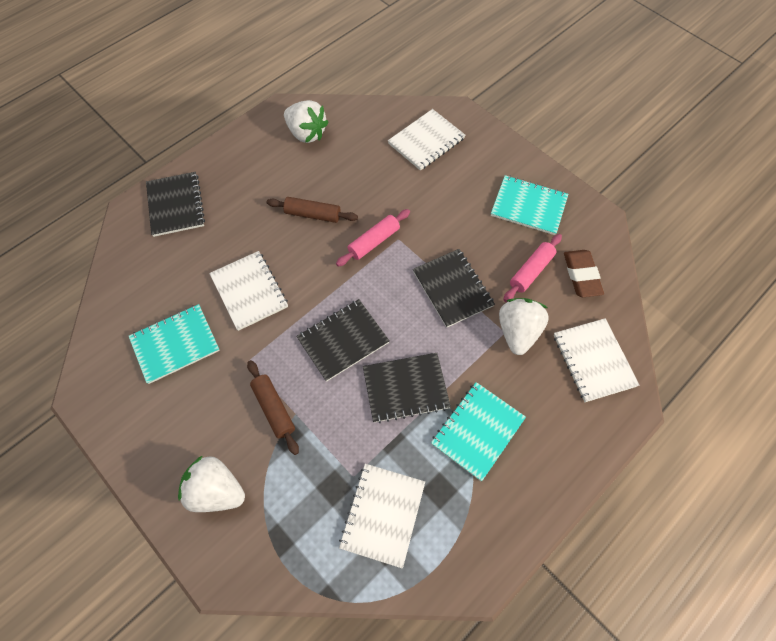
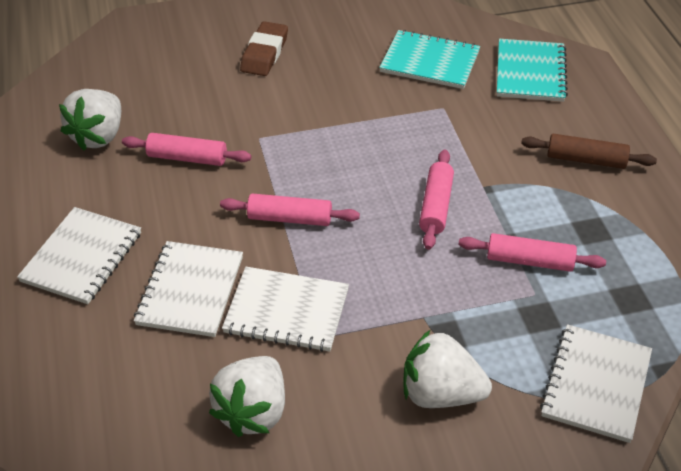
black notebook: [146,172,205,237] [296,299,390,382] [363,353,451,423] [413,249,495,328] = 4 -> none = 0
brown rolling pin: [247,360,299,455] [267,197,358,223] = 2 -> [521,134,657,169] = 1
pink rolling pin: [336,209,410,267] [503,234,562,302] = 2 -> [122,133,251,166] [220,194,360,226] [419,150,454,250] [458,233,606,272] = 4
turquoise notebook: [129,304,220,384] [431,382,526,481] [491,175,568,235] = 3 -> [379,30,480,89] [497,39,568,102] = 2

